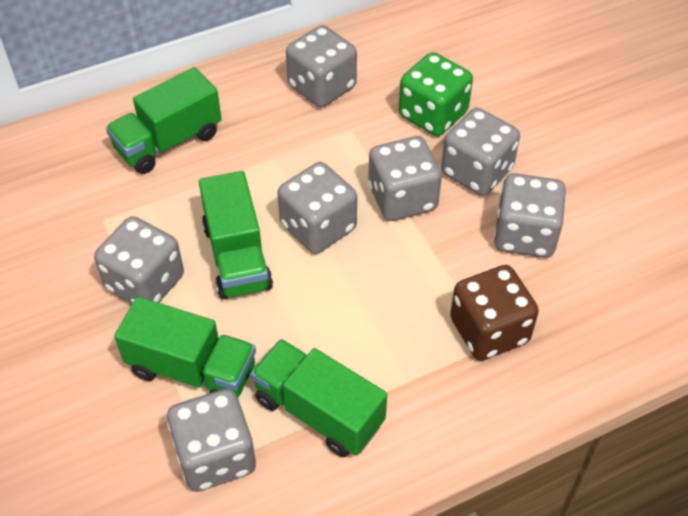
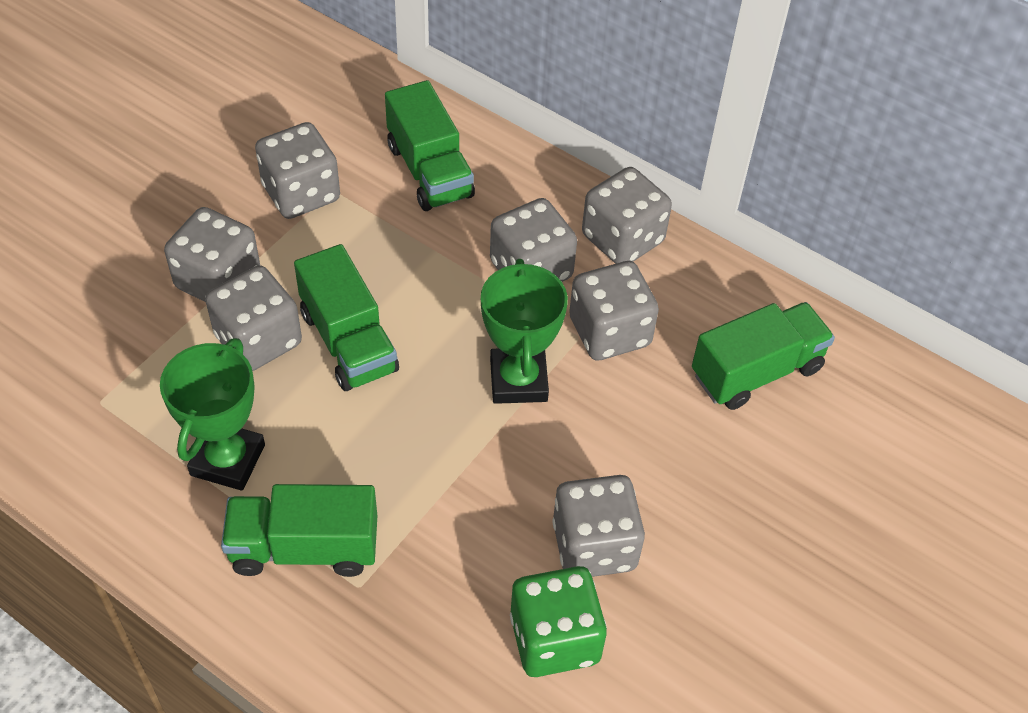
brown dice: [450,265,539,361] = 1 -> none = 0
green trophy: none = 0 -> [160,338,265,491] [481,259,568,404] = 2

